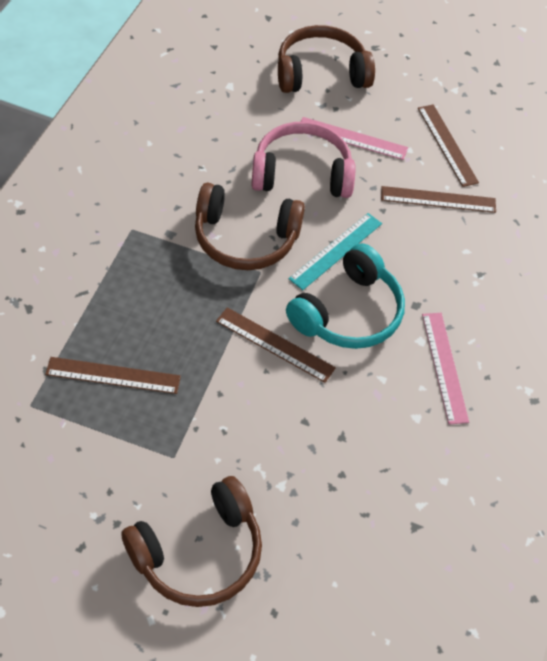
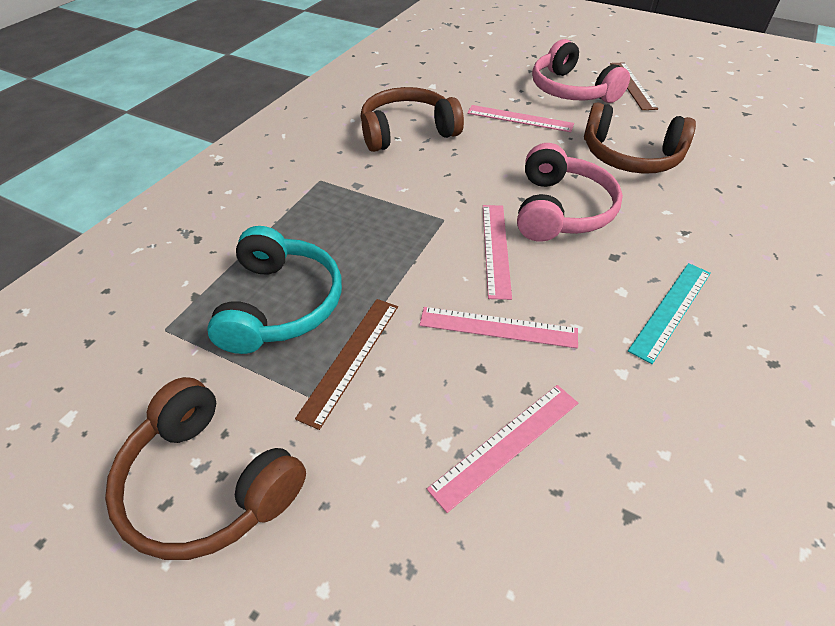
brown ruler: [45,357,181,394] [216,307,336,383] [381,186,496,213] [418,104,479,187] = 4 -> [295,299,398,430] [610,62,658,110] = 2
pink headphones: [251,122,356,198] = 1 -> [517,143,623,242] [532,39,630,103] = 2
pink ruler: [301,117,408,160] [422,313,469,424] = 2 -> [420,307,578,348] [427,385,578,513] [467,105,574,132] [483,205,512,300] = 4

